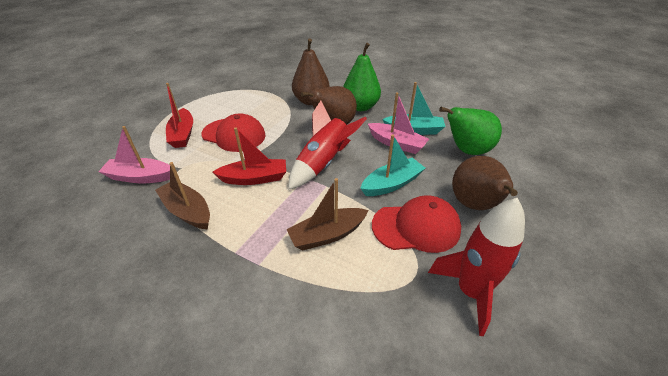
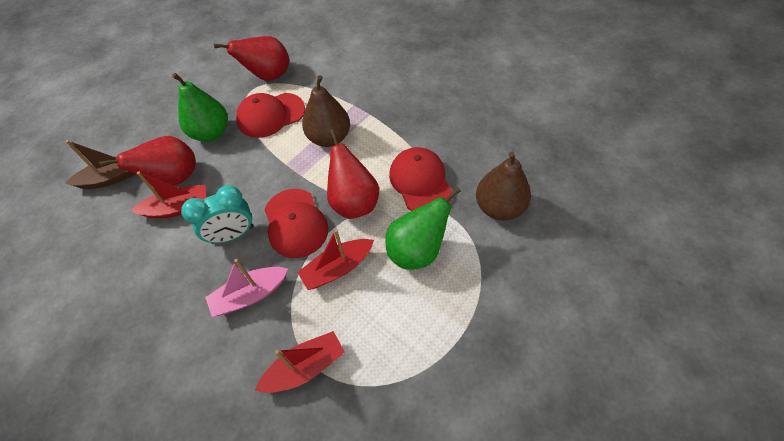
brown boat: [155,162,210,229] [286,178,369,251] = 2 -> [65,140,136,189] = 1
brown pear: [292,38,329,105] [301,86,357,125] [452,156,518,210] = 3 -> [302,75,350,147] [476,151,531,220] = 2
pink boat: [98,126,170,183] [367,93,429,154] = 2 -> [205,259,288,317] = 1
red boat: [166,83,193,148] [212,127,286,185] = 2 -> [130,171,206,218] [255,331,345,393] [297,229,374,290] = 3
red cap: [201,113,266,152] [372,195,461,253] = 2 -> [236,93,305,138] [264,189,328,258] [389,147,452,211] = 3
red pear: none = 0 -> [99,136,196,186] [214,36,289,81] [327,129,379,219] = 3
red rocket: [288,101,367,190] [428,198,525,336] = 2 -> none = 0
turquoise boat: [360,135,425,196] [382,82,446,135] = 2 -> none = 0
turquoise clock: none = 0 -> [181,185,254,244] = 1

